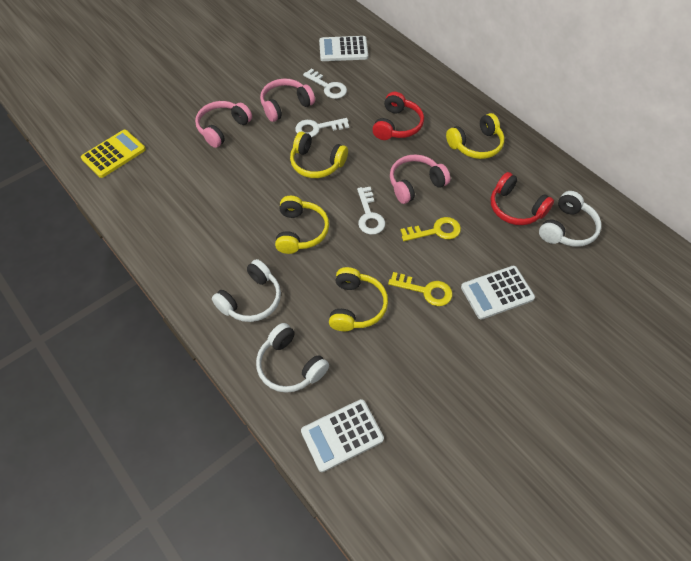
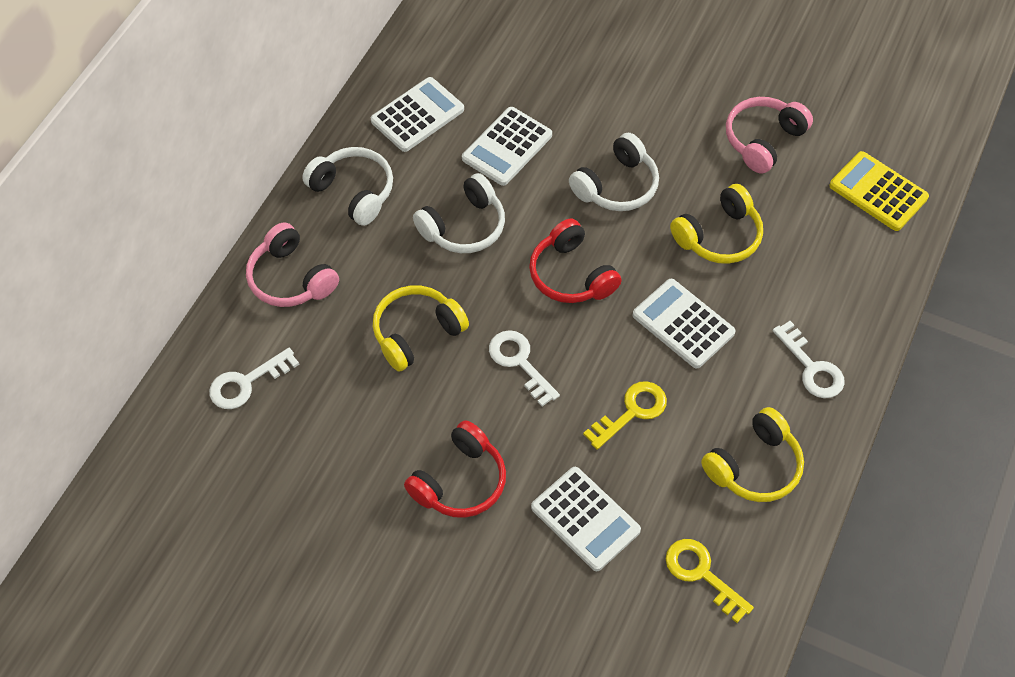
pink headphones: [195,101,252,148] [260,79,315,122] [390,154,450,204] = 3 -> [246,222,339,307] [726,97,813,174] = 2
white calculator: [301,399,384,472] [319,36,368,61] [461,266,535,320] = 3 -> [371,77,464,152] [462,107,552,186] [531,467,641,571] [633,279,736,368] = 4
yellow headphones: [275,196,329,254] [290,132,348,178] [329,267,388,331] [446,113,505,159] = 4 -> [373,285,469,372] [670,184,763,264] [701,407,804,502] = 3

